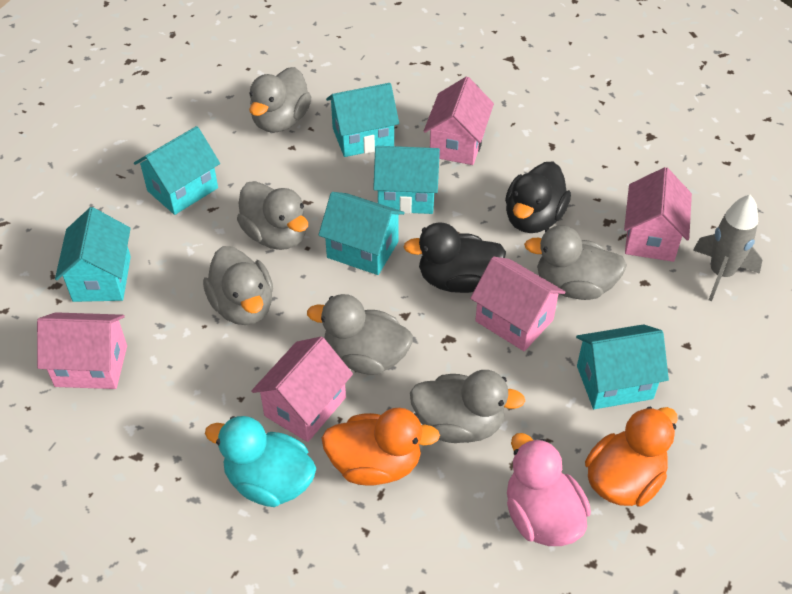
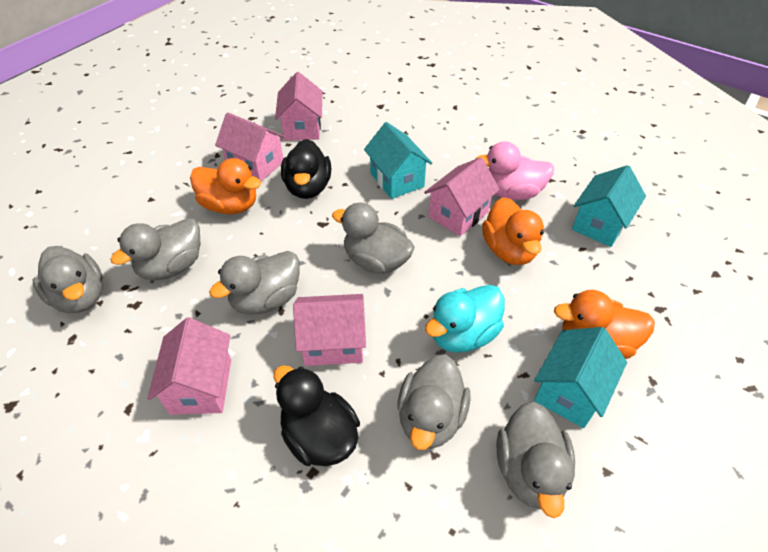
grey rocket: [693,195,762,301] = 1 -> none = 0
orange duck: [321,408,440,486] [585,407,678,507] = 2 -> [190,158,261,214] [482,197,544,265] [554,290,655,359] = 3
turquoise house: [55,207,131,302] [134,126,220,215] [318,192,405,275] [326,83,399,157] [373,146,440,214] [576,324,669,409] = 6 -> [364,122,432,199] [534,327,627,428] [572,165,646,247] = 3

